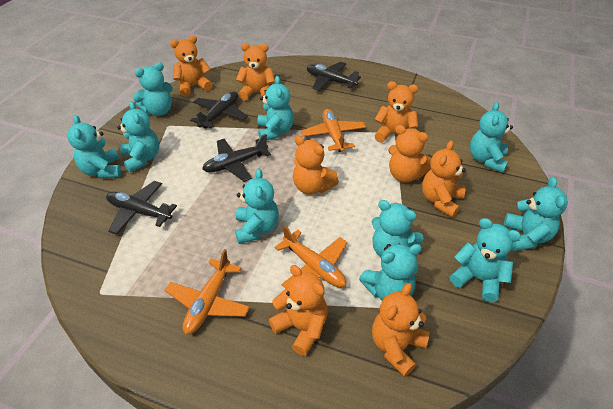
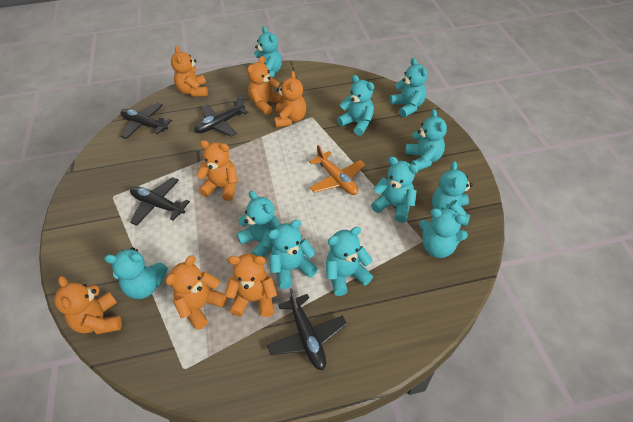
orange plane: [165,249,250,335] [274,225,347,289] [301,109,366,152] = 3 -> [309,145,365,195] = 1
orange teddy bear: [170,35,213,97] [236,43,275,101] [269,265,328,356] [293,136,339,195] [372,283,430,377] [375,81,418,143] [388,125,431,183] [422,141,466,217] = 8 -> [54,276,122,334] [166,255,227,330] [171,46,208,97] [196,140,238,201] [224,253,277,317] [247,56,283,115] [274,71,306,127] = 7
turquoise teddy bear: [67,115,121,179] [117,101,159,172] [133,62,173,116] [235,168,279,244] [257,76,294,140] [359,243,422,301] [372,200,424,258] [450,218,521,302] [470,102,513,172] [504,177,568,251] = 10 -> [104,247,168,299] [237,191,280,257] [252,26,282,77] [268,220,318,289] [326,227,373,296] [337,75,374,136] [371,156,418,223] [390,58,427,117] [405,109,447,171] [419,208,468,258] [432,161,473,226] = 11

